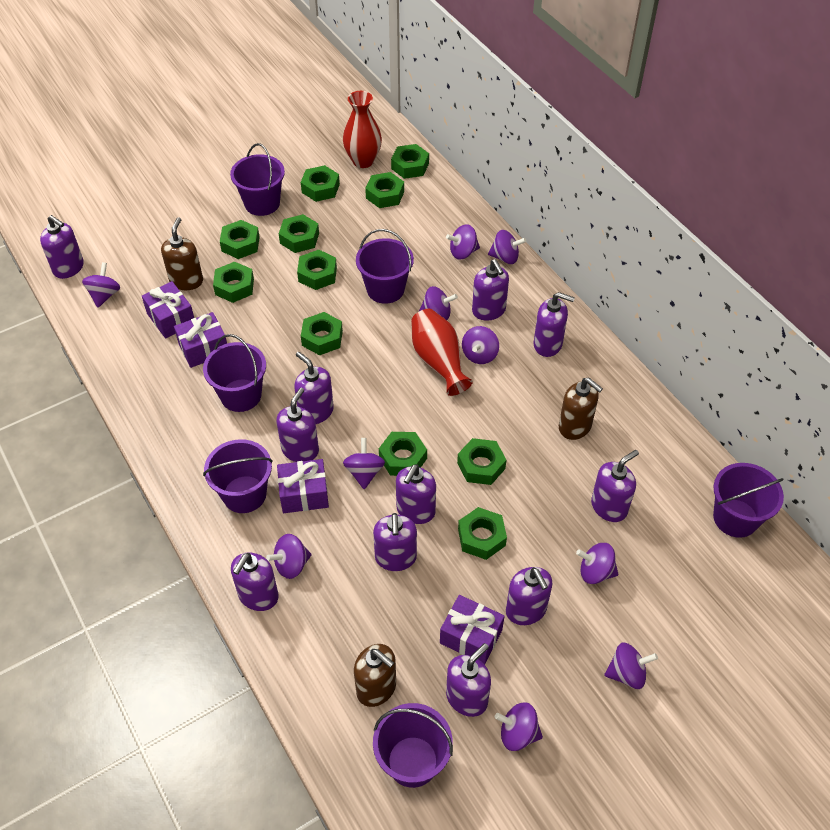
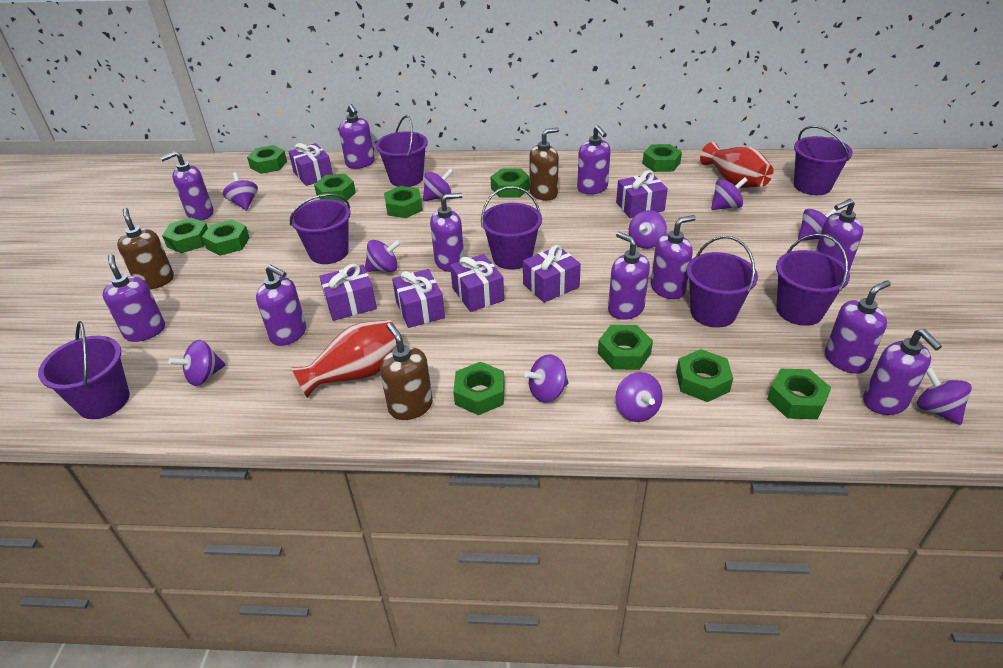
purple bucket: [203,334,266,412] [203,439,273,513] [230,143,285,216] [356,229,414,304] [373,703,453,788] [713,463,784,538] = 6 -> [38,321,130,419] [290,194,351,264] [376,115,428,187] [481,186,542,270] [686,236,758,328] [776,234,850,326] [794,126,853,195] = 7
purple gift: [142,281,194,338] [174,312,227,368] [277,459,329,513] [440,595,504,665] = 4 -> [288,143,333,186] [319,264,377,321] [392,269,445,328] [450,254,504,312] [523,245,581,303] [616,170,668,218] = 6

